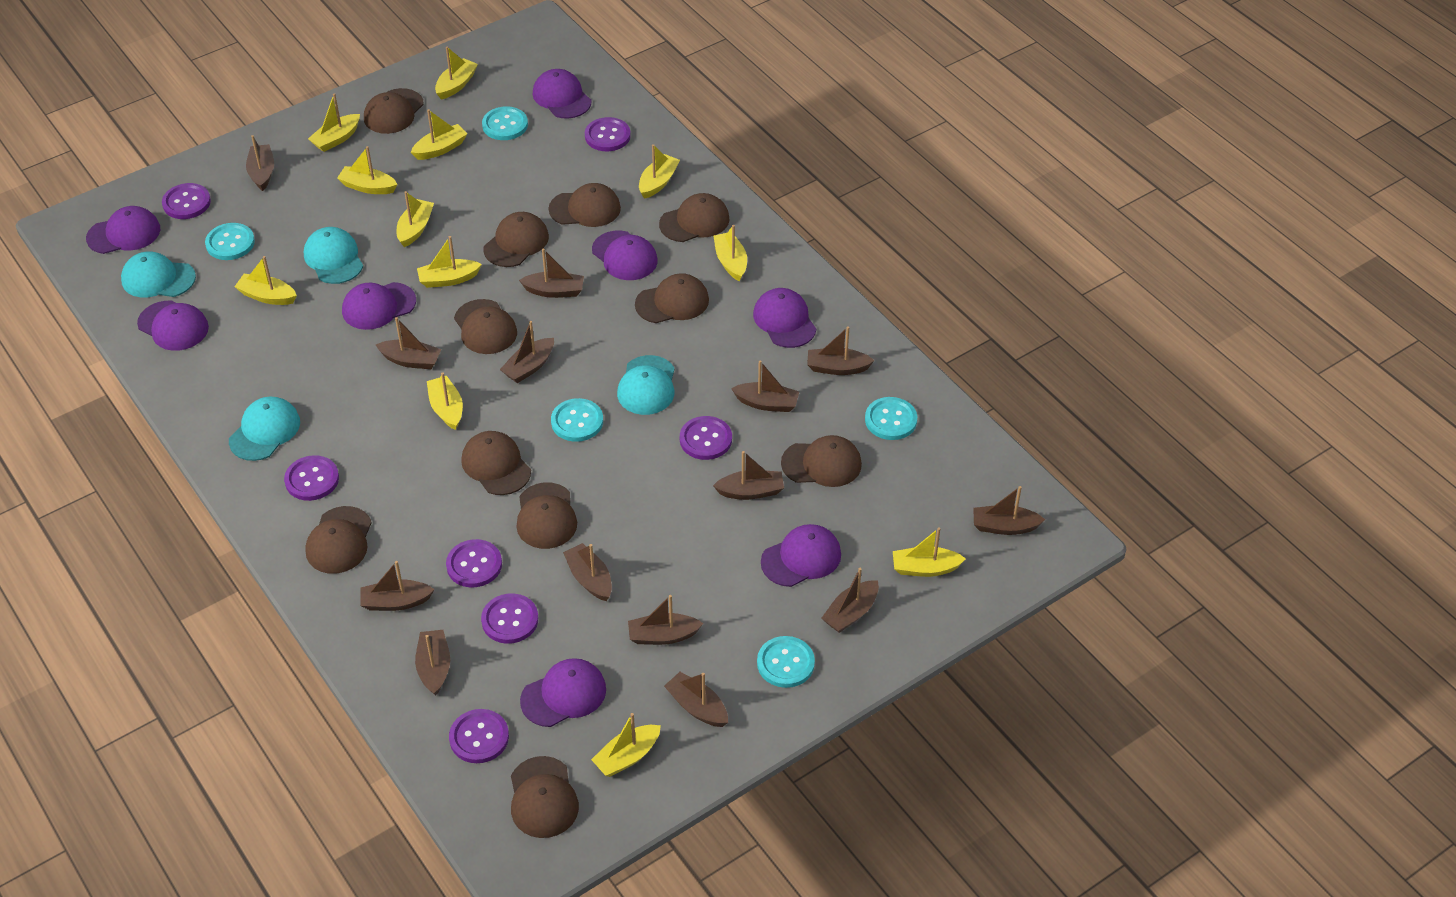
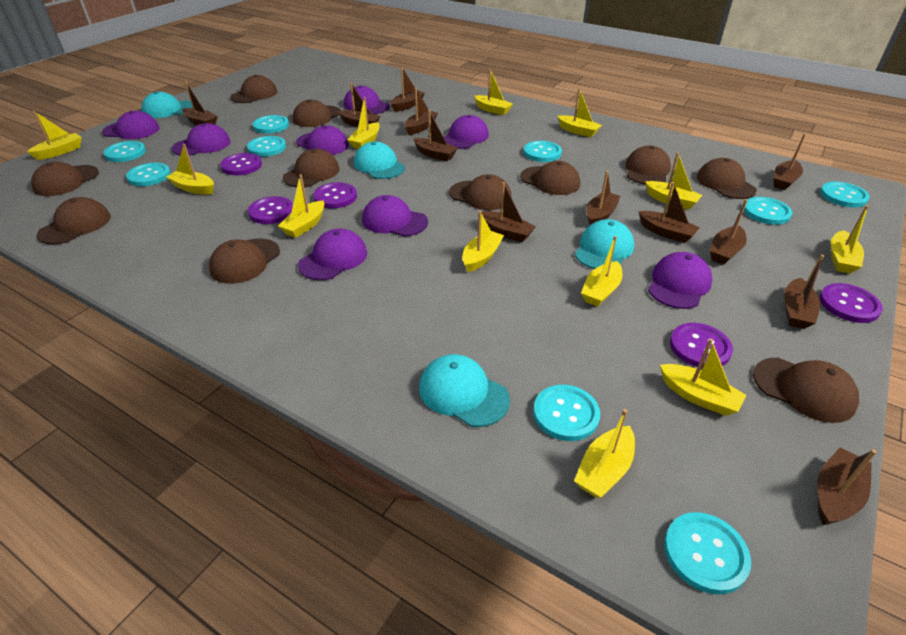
brown boat: [246,135,274,191] [360,561,435,611] [376,317,442,369] [415,630,450,696] [500,321,554,383] [519,249,584,298] [563,543,612,601] [628,595,703,645] [664,672,728,727] [713,451,784,500] [731,360,799,412] [807,326,875,375] [822,568,879,633] [973,486,1045,535] = 14 -> [182,81,218,125] [338,82,381,127] [391,68,425,112] [404,88,438,135] [413,110,458,161] [481,182,536,242] [586,170,621,225] [638,182,700,243] [710,199,748,265] [773,133,806,190] [784,254,824,329] [817,447,877,525] = 12
purple button: [162,183,211,219] [284,455,339,501] [446,539,502,587] [449,709,509,763] [481,593,538,644] [585,117,631,151] [680,416,732,460] = 7 -> [220,153,262,175] [248,196,293,224] [313,182,357,208] [670,323,733,368] [819,283,883,323] = 5
turquoise button: [205,223,255,260] [482,106,528,140] [551,398,603,442] [757,636,815,688] [865,397,917,440] = 5 -> [103,141,146,162] [126,163,171,186] [247,136,286,157] [253,115,289,134] [524,141,562,162] [533,385,600,441] [664,512,751,595] [744,197,792,225] [820,182,870,207] = 9

